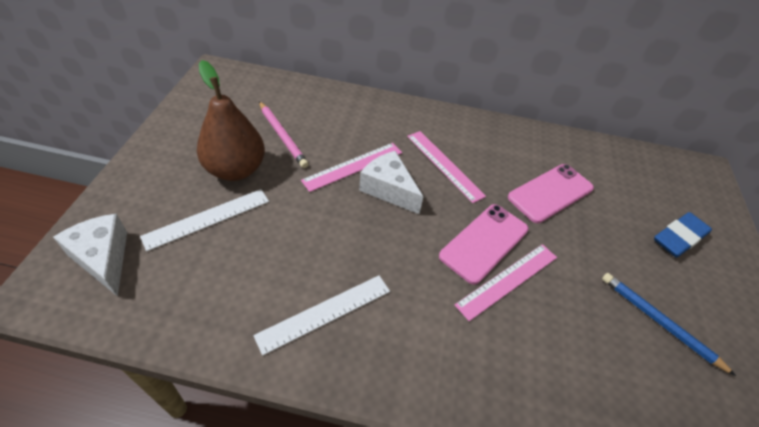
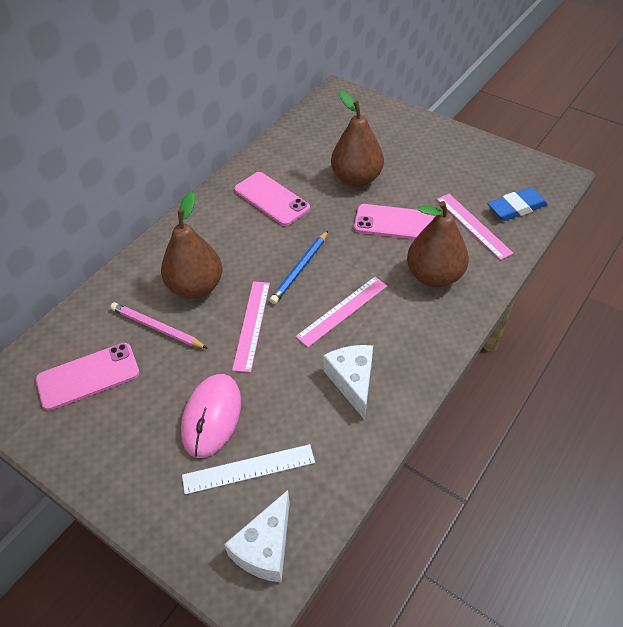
brown pear: [197,60,265,181] = 1 -> [161,192,222,299] [331,91,384,187] [407,201,469,287] = 3
pink mouse: none = 0 -> [181,374,241,458] = 1
pink phone: [439,204,529,285] [508,164,594,223] = 2 -> [36,343,140,411] [235,172,310,226] [354,204,435,239] = 3
white ruler: [140,189,269,251] [253,275,390,356] = 2 -> [182,444,315,494] = 1

